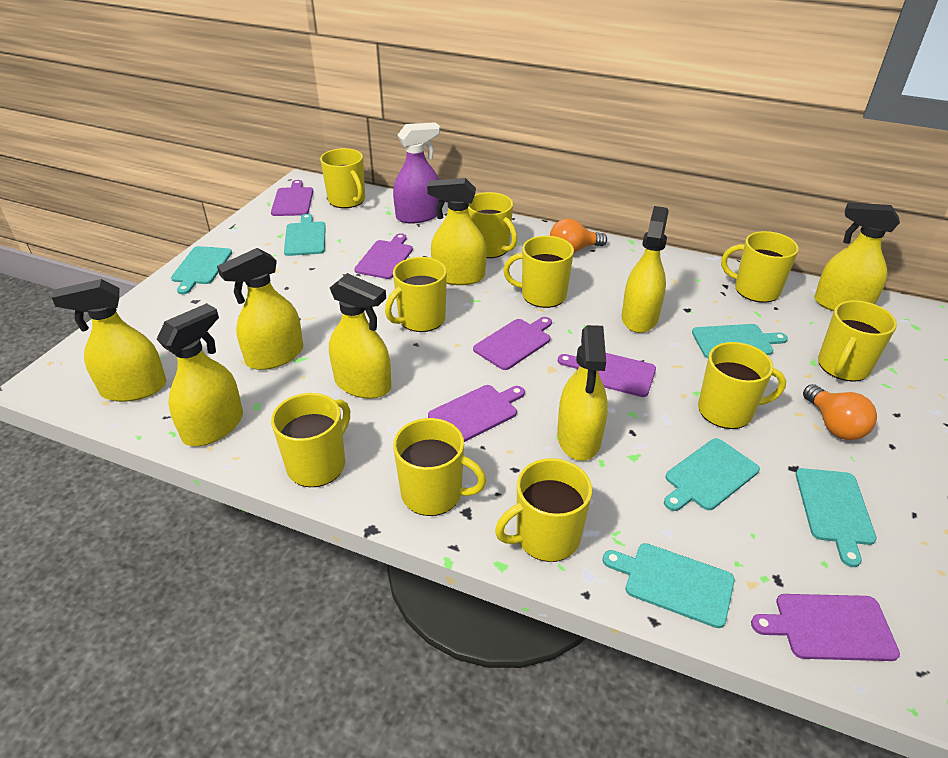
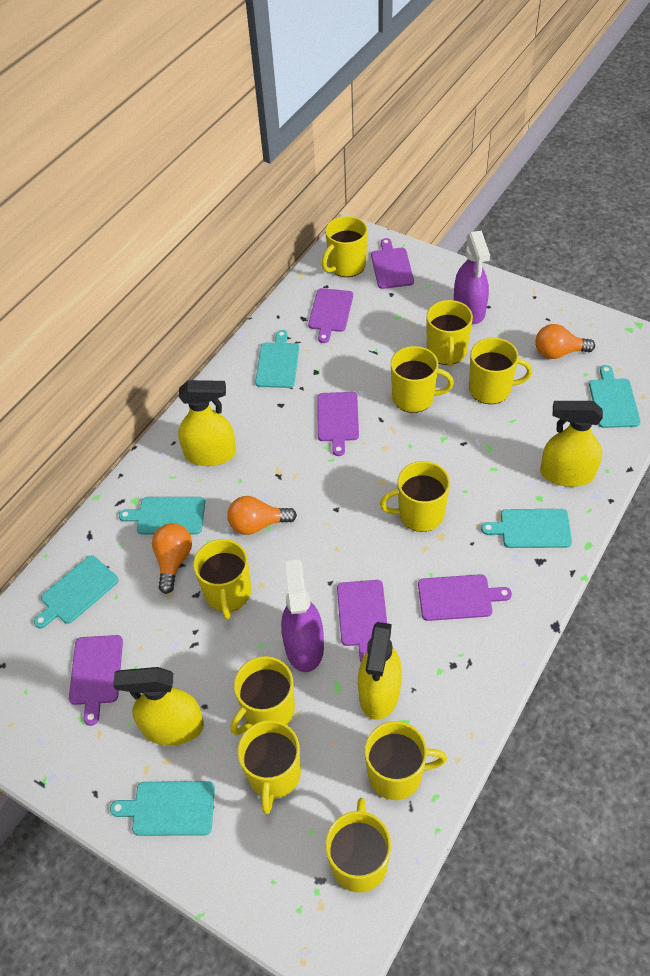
orange light bulb: [550,218,607,253] [803,384,877,440] = 2 -> [152,523,192,594] [227,496,297,535] [535,324,595,359] = 3
purple spray bottle: [393,122,440,224] = 1 -> [281,559,324,672] [454,230,490,324] = 2
yellow spray bottle: [52,279,166,402] [156,303,243,446] [217,248,303,370] [329,273,391,399] [427,178,487,285] [557,325,608,461] [622,206,669,333] [814,203,900,311] = 8 -> [113,667,204,746] [178,380,236,466] [358,622,402,720] [540,401,603,487] = 4

